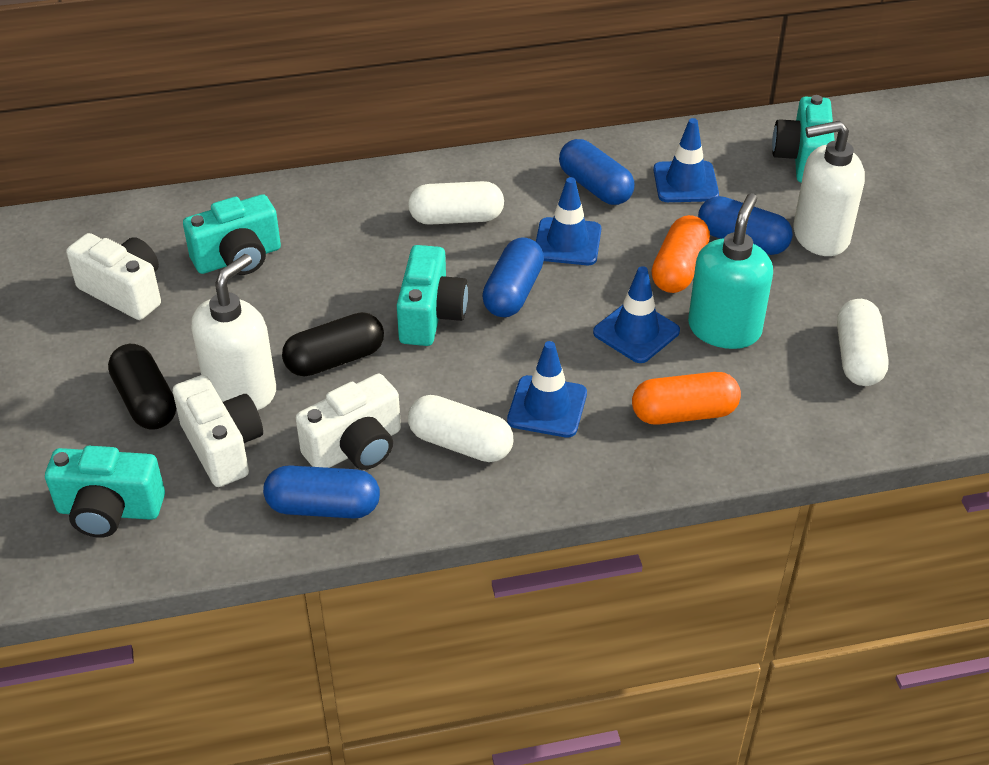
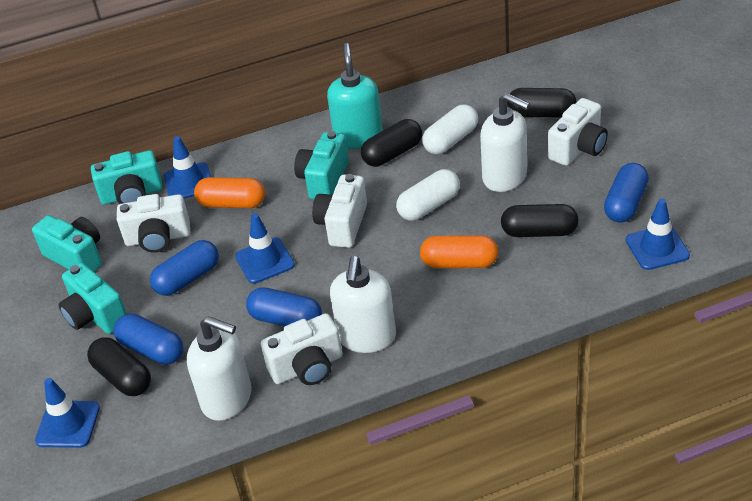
black capsule: [108,344,176,430] [282,312,384,377] = 2 -> [87,337,151,396] [361,119,422,167] [501,204,579,237] [507,88,577,118] = 4
white camera: [66,233,161,320] [173,375,263,487] [296,374,401,470] = 3 -> [117,194,190,253] [261,313,343,385] [312,174,367,248] [548,98,608,166] = 4
white capsule: [408,181,504,225] [408,395,513,462] [837,299,889,386] = 3 -> [396,169,460,221] [422,104,478,154] = 2
white soap dispenser: [192,254,276,410] [794,120,865,256] = 2 -> [187,316,251,421] [330,256,396,353] [480,93,530,192] = 3

